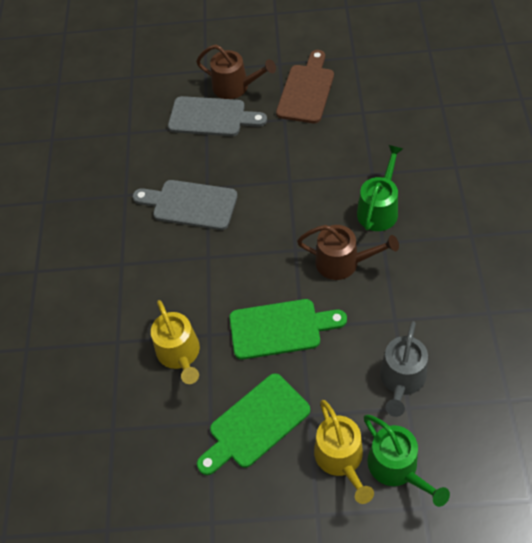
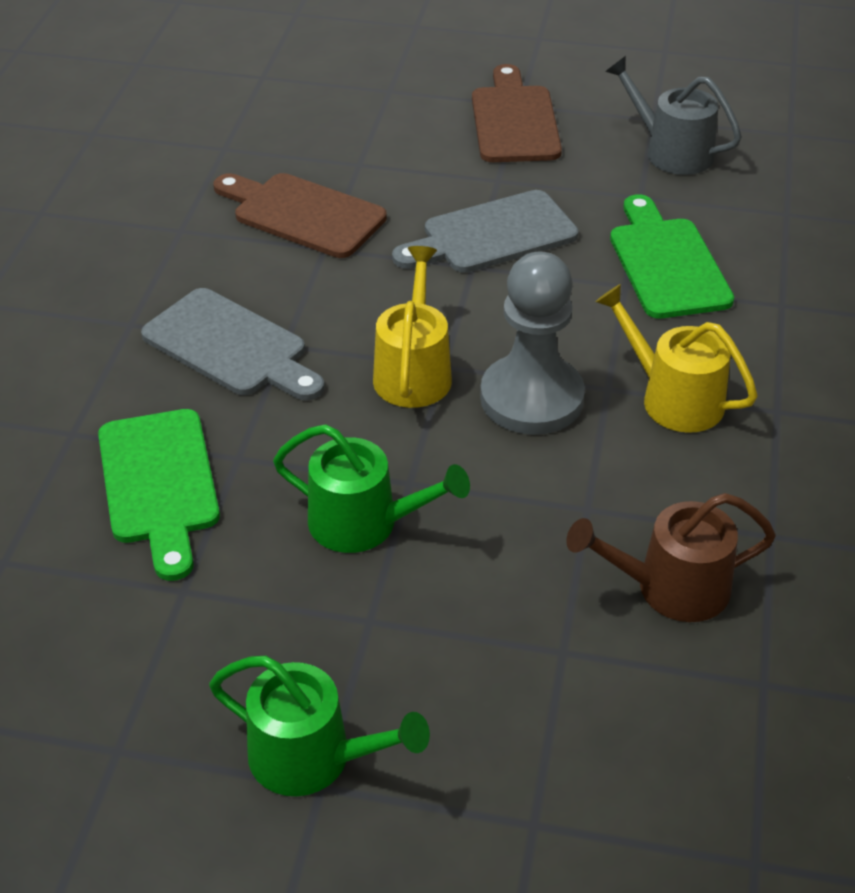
brown cutting board: [276,50,334,123] = 1 -> [213,173,387,258] [472,64,562,162] = 2
brown watering can: [196,44,276,99] [297,225,399,280] = 2 -> [566,493,776,622] = 1
grey pawn: none = 0 -> [480,252,585,435] = 1

